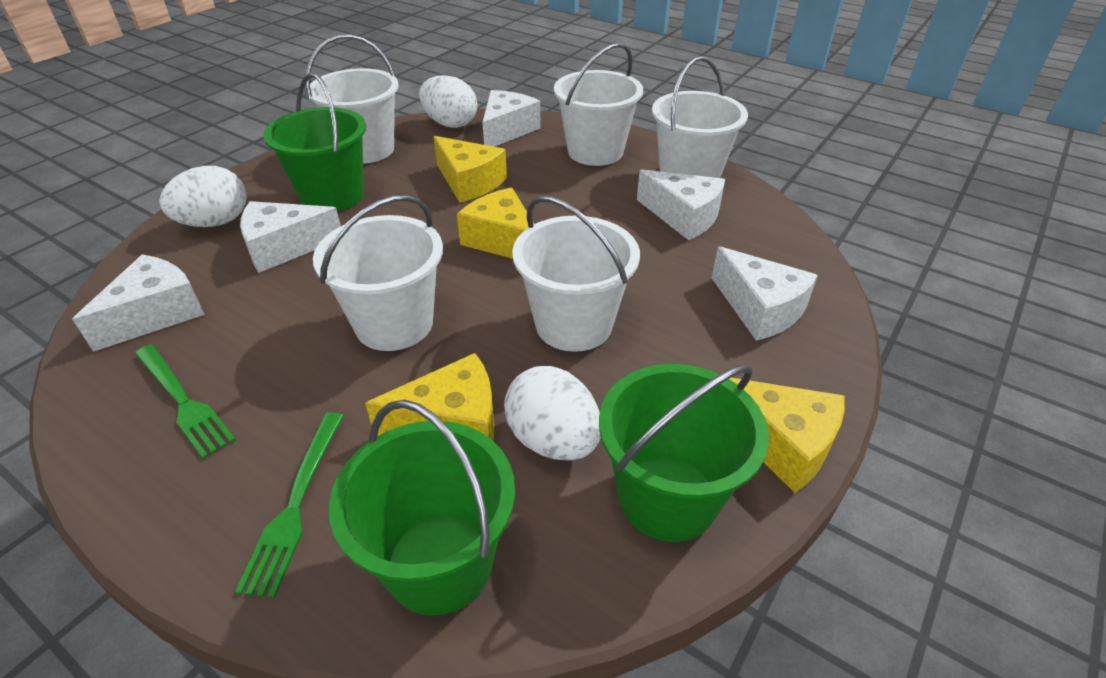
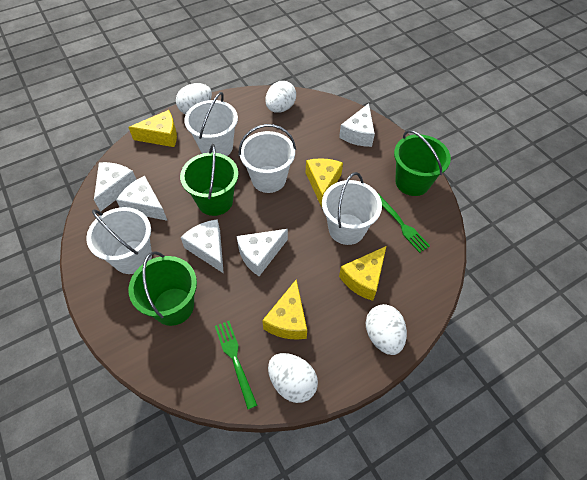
white bucket: [306,34,399,164] [313,195,443,351] [512,196,640,352] [554,43,643,166] [652,56,748,178] = 5 -> [86,207,152,274] [184,92,238,156] [239,124,296,193] [322,172,382,245] = 4
white egg: [159,166,247,227] [419,75,477,128] [504,366,601,461] = 3 -> [176,83,212,114] [266,81,296,113] [268,353,318,403] [366,304,407,355] = 4

